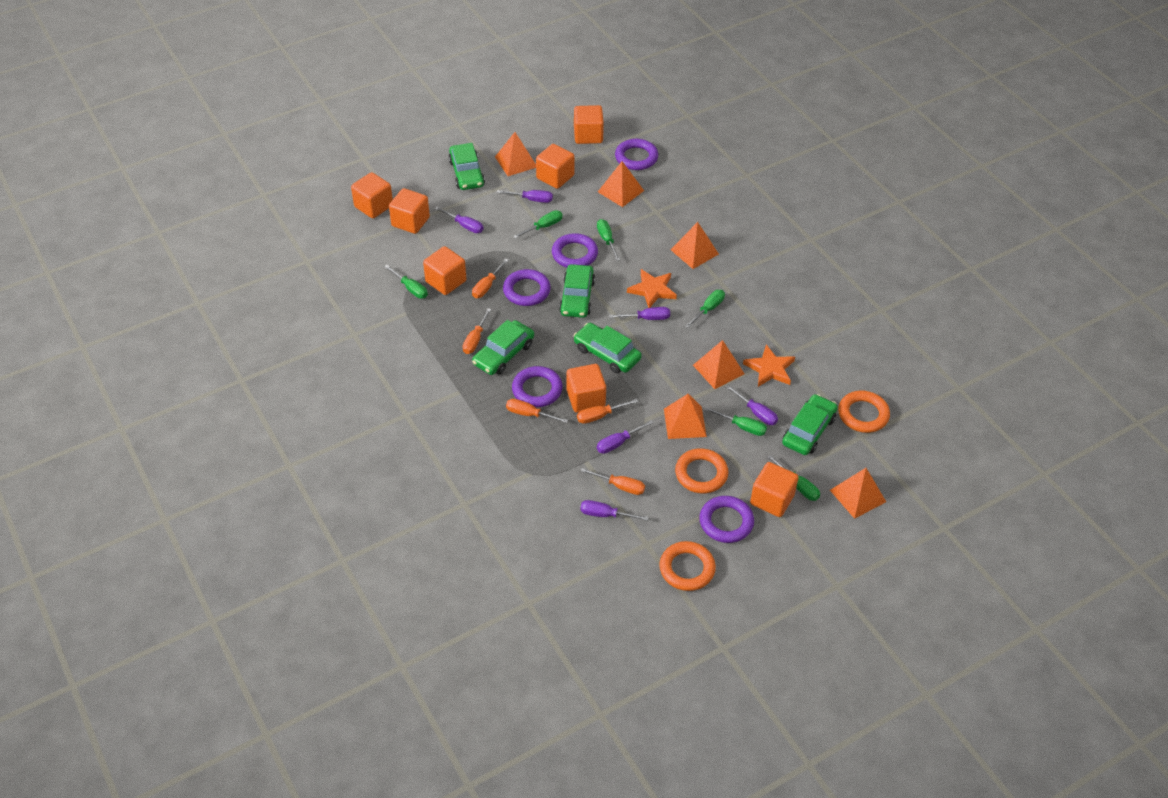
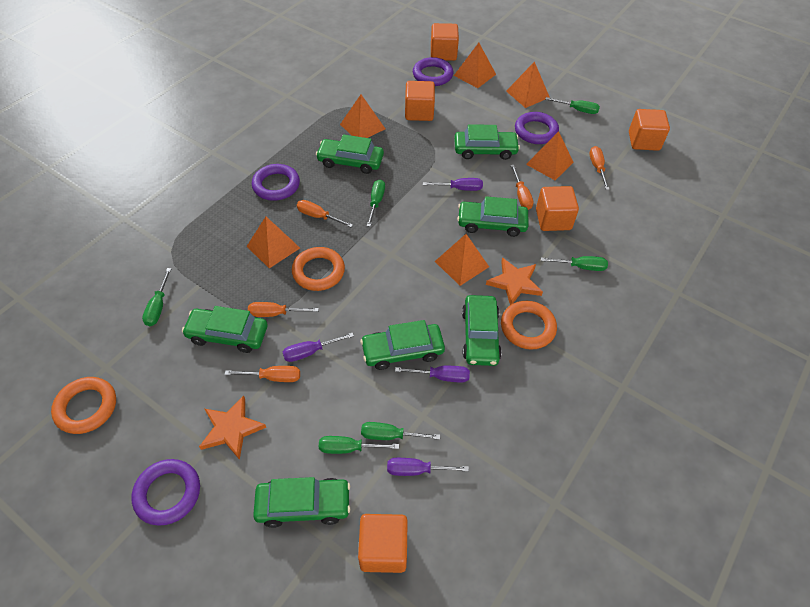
green car: [448,143,485,190] [472,320,534,375] [559,264,595,318] [574,323,642,373] [782,394,838,455] = 5 -> [182,306,268,353] [253,477,350,528] [316,134,384,174] [360,320,445,370] [454,124,520,160] [457,196,528,237] [462,295,502,366] = 7
orange cube: [351,172,393,219] [389,188,430,234] [423,246,466,295] [536,144,575,189] [567,364,606,412] [574,105,604,144] [750,462,799,517] = 7 -> [358,514,408,573] [405,81,435,121] [431,23,459,61] [536,186,579,231] [629,109,670,151] = 5
purple ring: [503,269,551,306] [512,366,563,407] [552,233,598,268] [615,139,658,170] [700,496,754,543] = 5 -> [131,459,200,526] [252,164,300,201] [413,57,453,86] [515,112,559,144] = 4
purple screwdriver: [435,207,483,233] [497,190,553,203] [580,500,649,521] [597,420,654,454] [609,307,670,320] [726,385,778,425] = 6 -> [283,333,354,362] [387,458,469,476] [395,366,470,383] [423,178,483,191] = 4

